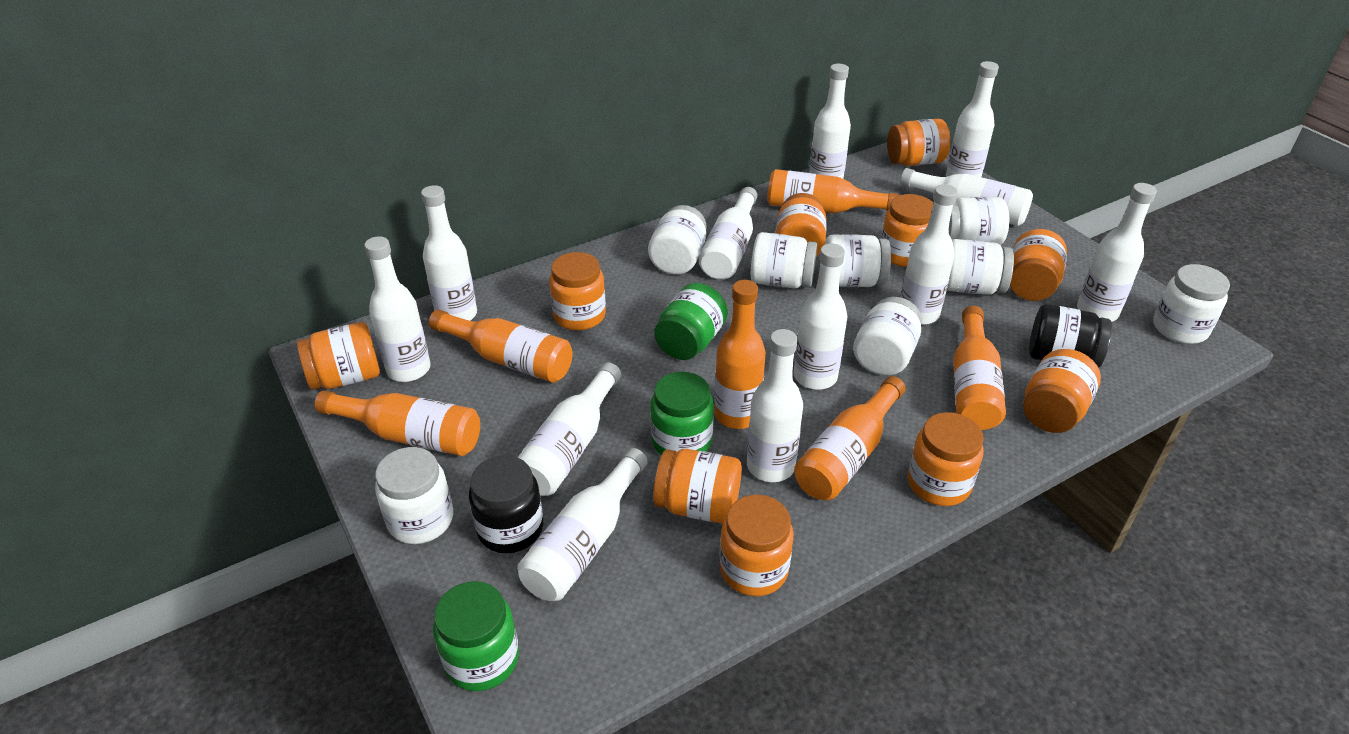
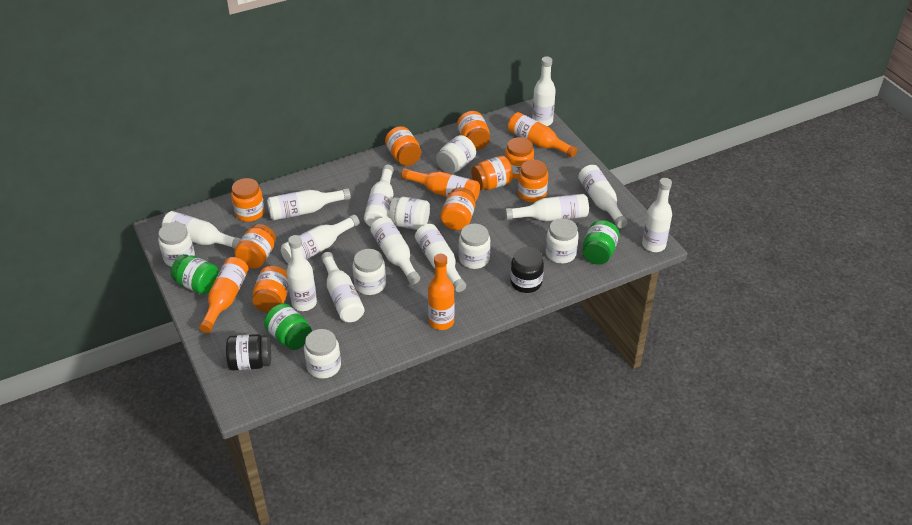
orange bottle: [315,390,480,456] [429,310,573,383] [714,280,766,429] [767,169,899,213] [794,376,906,500] [953,306,1006,430] = 6 -> [199,257,249,333] [401,168,480,201] [428,254,455,330] [508,112,577,157] = 4
orange jar: [297,322,380,390] [549,252,606,331] [653,449,742,524] [720,495,794,596] [776,193,827,257] [881,194,933,267] [887,119,950,166] [908,412,984,506] [1010,229,1067,301] [1023,349,1101,433] = 10 -> [231,178,265,222] [234,224,276,269] [252,266,289,313] [385,126,421,166] [441,187,475,230] [457,111,490,150] [471,156,513,191] [505,137,534,179] [518,160,548,202] = 9
white jar: [375,447,453,544] [648,205,707,275] [751,232,817,289] [825,234,891,287] [853,297,922,376] [947,239,1014,295] [949,197,1009,245] [1153,264,1230,344] = 8 -> [158,222,195,267] [304,329,341,379] [352,249,386,295] [389,197,430,230] [436,135,476,174] [458,224,491,269] [546,218,579,264] = 7

